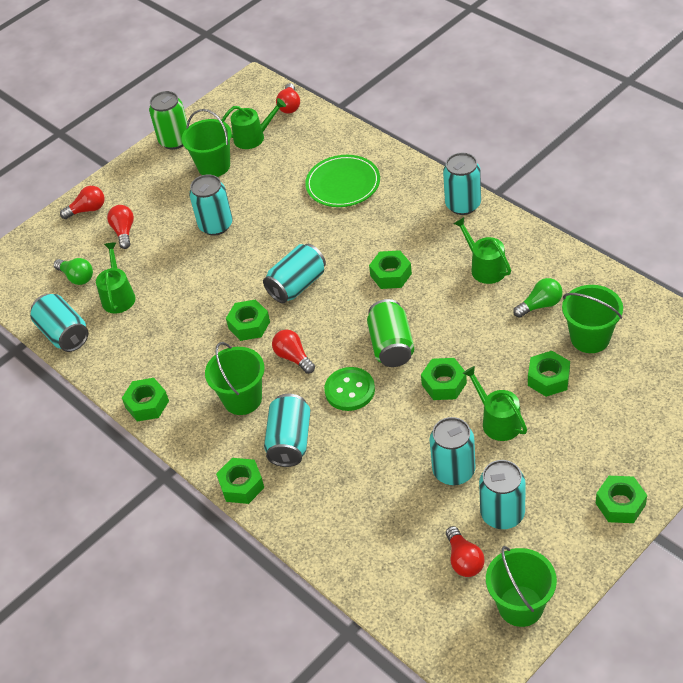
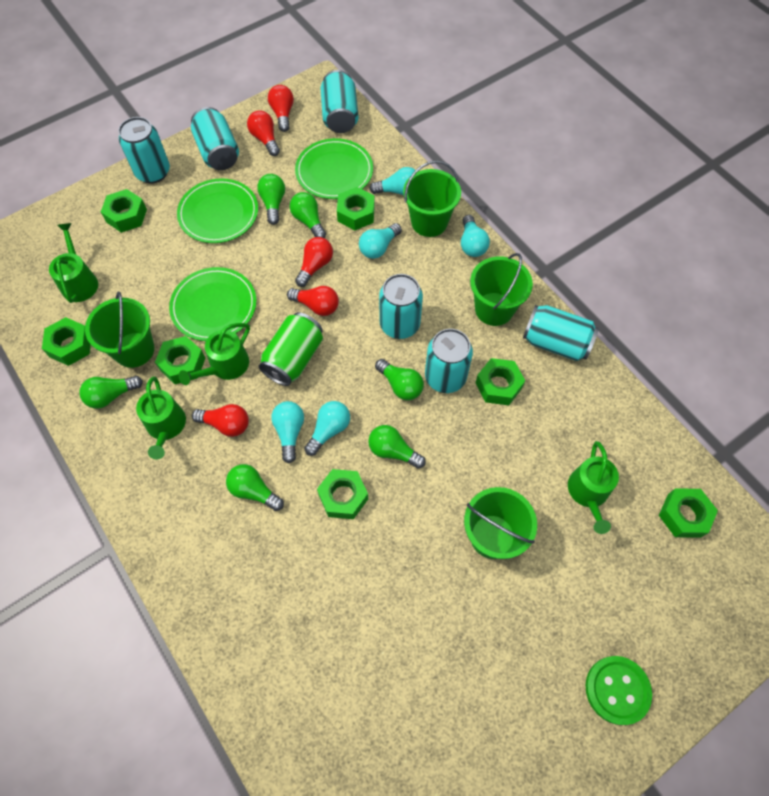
green can: [149,91,187,150] [367,299,414,367] = 2 -> [259,312,323,386] = 1
green light bulb: [54,258,93,285] [513,278,563,318] = 2 -> [79,376,143,409] [226,464,284,511] [257,174,285,225] [290,192,326,238] [368,425,426,469] [375,359,424,400] = 6
green plate: [305,155,380,207] = 1 -> [169,267,256,341] [177,178,258,243] [295,138,373,199] = 3
turquoise can: [30,294,89,352] [189,174,233,236] [263,244,326,303] [264,394,310,467] [430,417,475,486] [443,153,481,215] [479,460,526,529] = 7 -> [118,117,170,184] [191,107,239,170] [320,70,359,133] [379,274,423,339] [425,329,473,393] [523,305,599,361] = 6
turquoise light bulb: none = 0 -> [271,401,304,463] [304,401,350,456] [359,223,402,259] [369,167,415,195] [461,215,490,257] = 5

